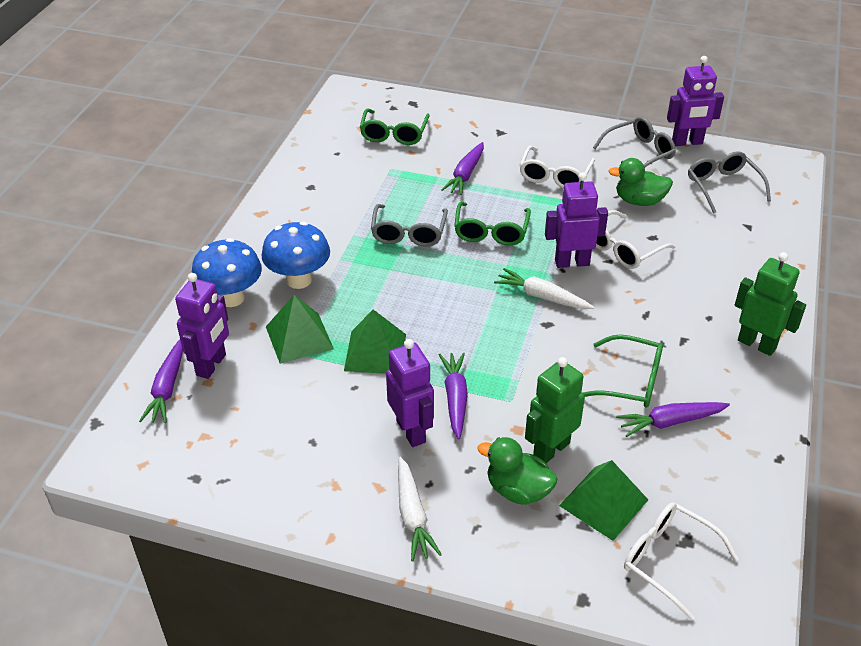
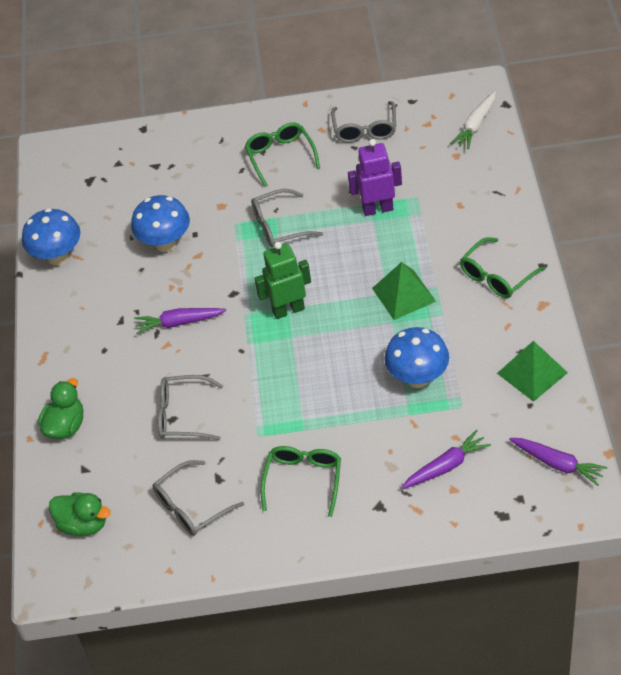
blue mushroom: [192,238,262,307] [261,222,330,289] = 2 -> [22,208,80,266] [131,195,190,252] [384,327,449,388] = 3
green pyramid: [266,295,334,364] [344,309,406,374] [559,460,648,541] = 3 -> [372,262,436,320] [497,341,568,402] = 2
green robot: [525,357,585,463] [735,252,806,356] = 2 -> [254,242,311,319] = 1
grey glasses: [371,204,448,247] [593,117,676,167] [688,151,771,214] = 3 -> [152,460,244,536] [158,375,223,440] [251,189,323,248] [331,101,396,143] = 4
purple carrot: [139,339,183,423] [439,352,468,440] [441,142,484,195] [616,402,730,437] = 4 -> [134,308,226,334] [401,430,491,489] [509,438,607,486] = 3
purple robot: [175,273,229,379] [386,339,434,447] [545,172,608,268] [667,56,724,146] = 4 -> [348,139,402,216] = 1
white carrot: [398,456,442,561] [494,268,594,309] = 2 -> [450,91,496,149] = 1
white glasses: [519,146,595,188] [596,210,676,269] [624,502,739,620] = 3 -> none = 0

